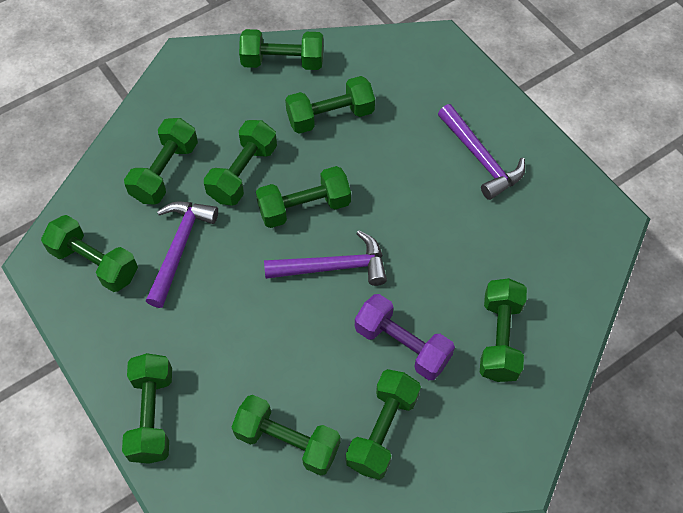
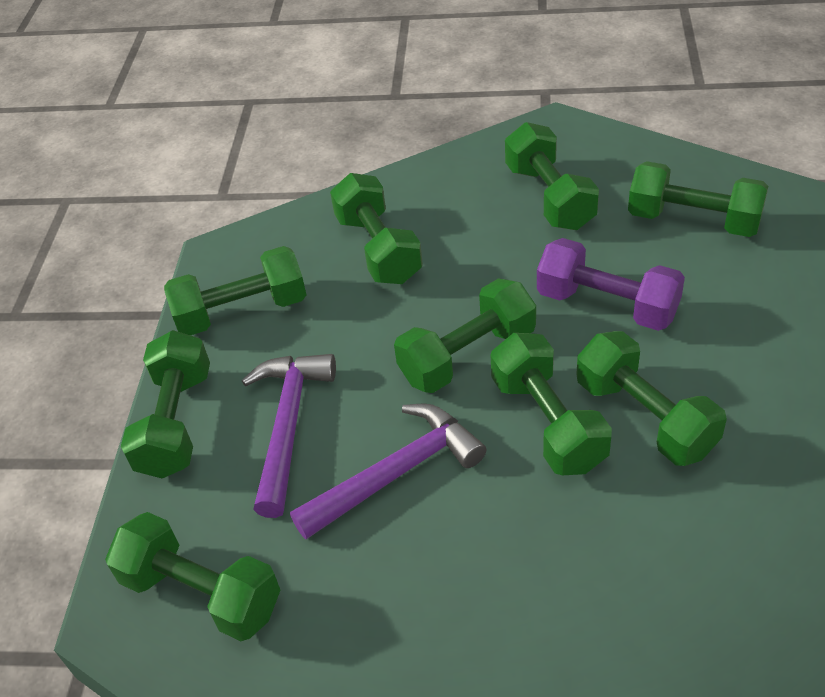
green dumbbell: [41,215,138,292] [122,353,172,464] [124,118,198,205] [204,120,277,206] [232,395,341,476] [239,29,323,70] [256,166,351,228] [285,76,375,134] [346,369,421,480] [480,278,527,382] = 10 -> [105,512,280,641] [121,330,210,478] [164,246,306,335] [330,173,423,284] [394,278,536,393] [491,333,612,475] [505,122,599,230] [576,331,727,466] [628,161,769,237] = 9
purple hammer: [146,202,218,308] [264,230,387,286] [438,104,525,200] = 3 -> [242,354,336,518] [290,404,487,539] = 2

